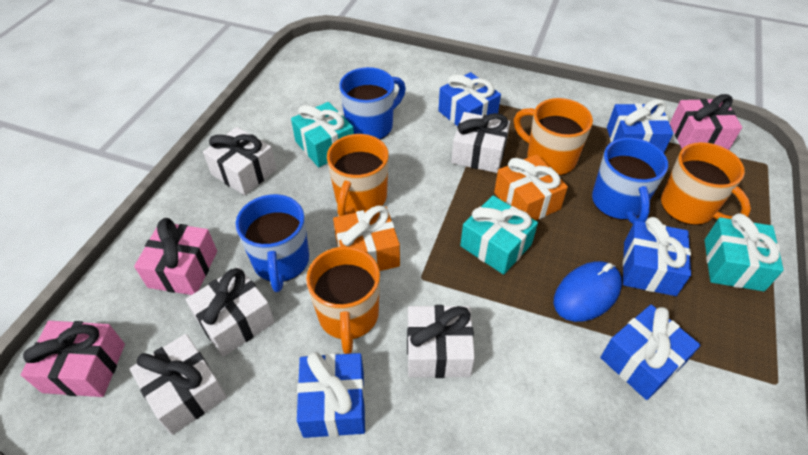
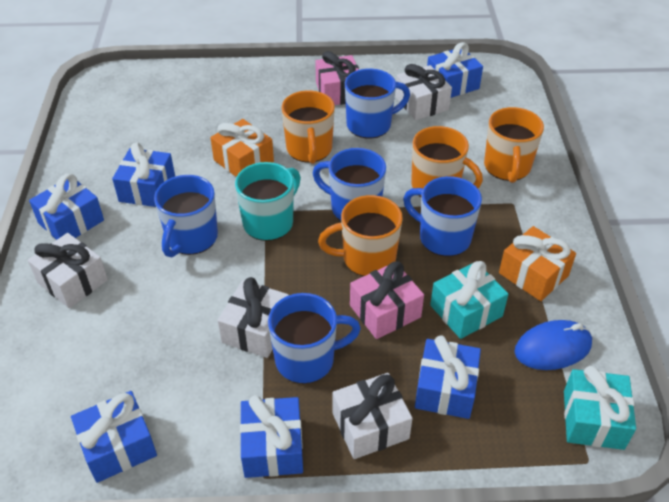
blue gift: [297,352,365,438] [438,72,501,127] [600,305,700,400] [607,99,673,153] [623,217,691,296] = 5 -> [29,174,104,240] [71,391,157,483] [112,142,175,207] [240,395,303,478] [415,335,481,419] [427,42,483,98] = 6
blue mug: [236,194,309,292] [339,67,406,140] [592,138,668,224] = 3 -> [154,175,218,257] [268,293,361,384] [313,148,386,221] [345,68,410,139] [403,176,482,257] = 5
pink gift: [21,321,125,397] [134,218,217,295] [670,94,742,150] = 3 -> [315,51,359,105] [350,262,424,339] = 2
turquoise gift: [291,102,354,167] [460,196,538,275] [705,213,784,291] = 3 -> [430,261,508,339] [564,366,636,450] = 2
turquoise mug: none = 0 -> [235,162,301,241] = 1
white gift: [129,334,227,435] [185,267,275,357] [203,127,277,195] [407,305,475,378] [451,112,510,173] = 5 -> [28,233,108,308] [218,277,289,358] [332,373,413,459] [395,64,452,120] = 4

